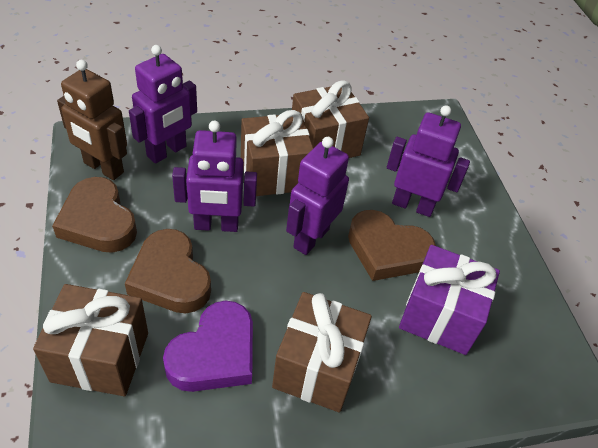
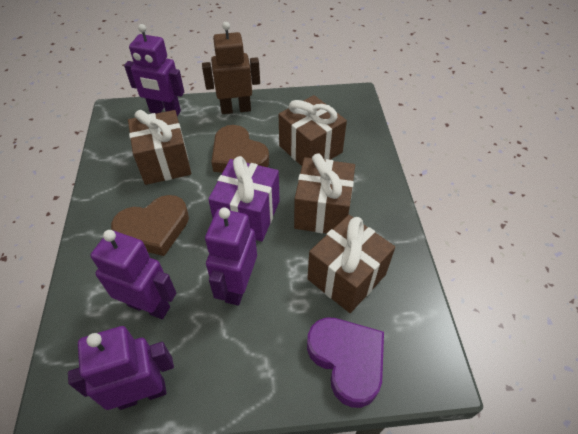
brown heart: [52,177,137,253] [125,229,211,313] [348,210,436,281] = 3 -> [111,195,189,256] [211,125,269,173] = 2

